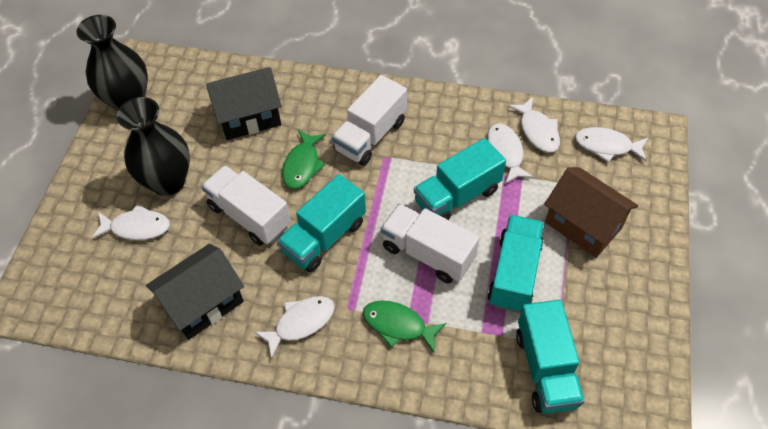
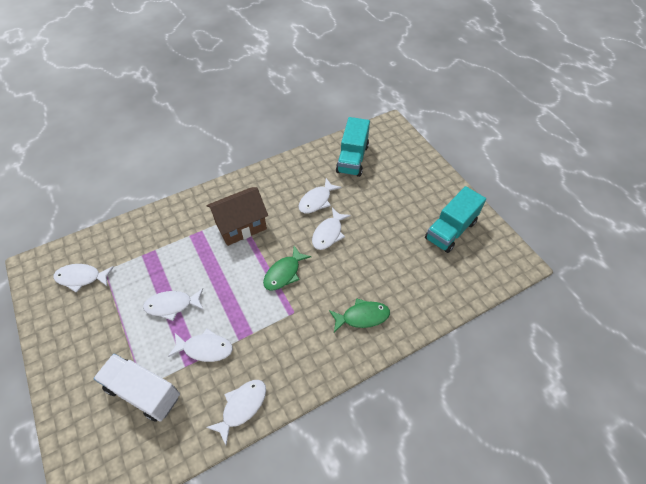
black house: [146,244,244,340] [206,67,282,140] = 2 -> none = 0
black vase: [76,15,148,111] [117,97,190,196] = 2 -> none = 0
turquoise truck: [277,174,366,272] [414,138,506,220] [488,215,544,313] [516,300,585,414] = 4 -> [336,117,370,177] [425,186,486,253] = 2
white fish: [92,204,170,240] [254,296,335,359] [487,124,534,184] [508,97,560,153] [575,127,648,162] = 5 -> [53,264,114,293] [143,288,203,321] [168,328,233,362] [206,380,266,445] [298,178,341,214] [312,208,351,250] = 6
white truck: [201,165,291,246] [332,75,407,166] [381,204,479,284] = 3 -> [94,354,180,422] = 1

